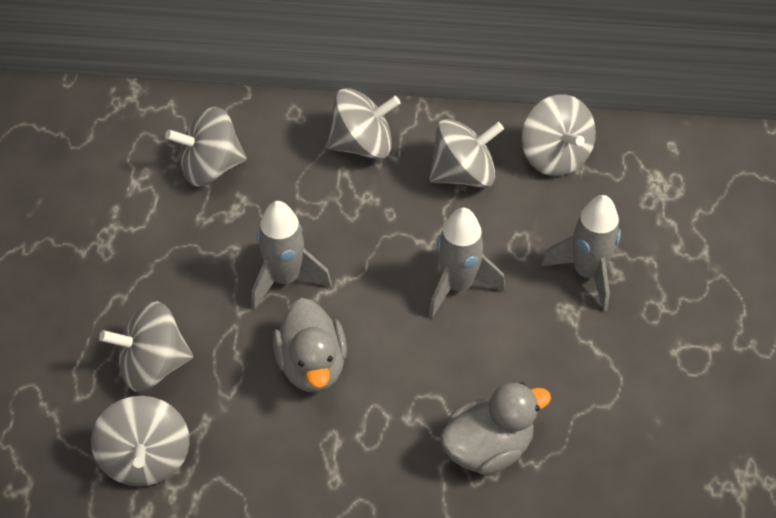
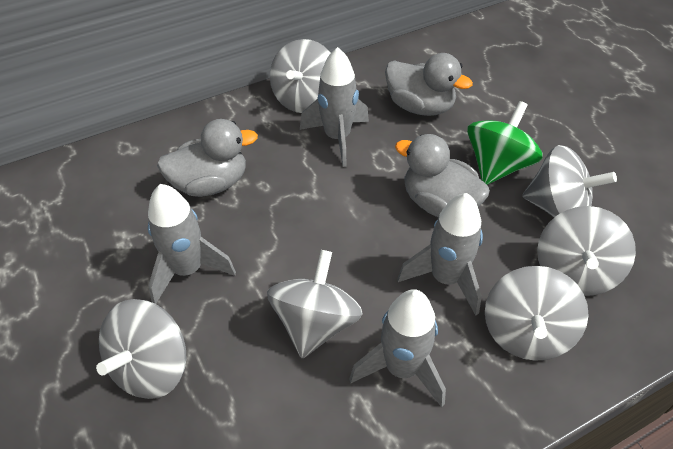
green spinning top: none = 0 -> [467,101,543,185] = 1
grey duck: [273,298,347,392] [440,382,551,475] = 2 -> [157,119,258,197] [385,53,473,116] [395,134,490,217] = 3
grey rocket: [251,201,332,310] [429,208,505,318] [541,195,621,311] = 3 -> [148,184,236,304] [300,47,369,167] [350,289,446,407] [397,193,483,316] = 4

